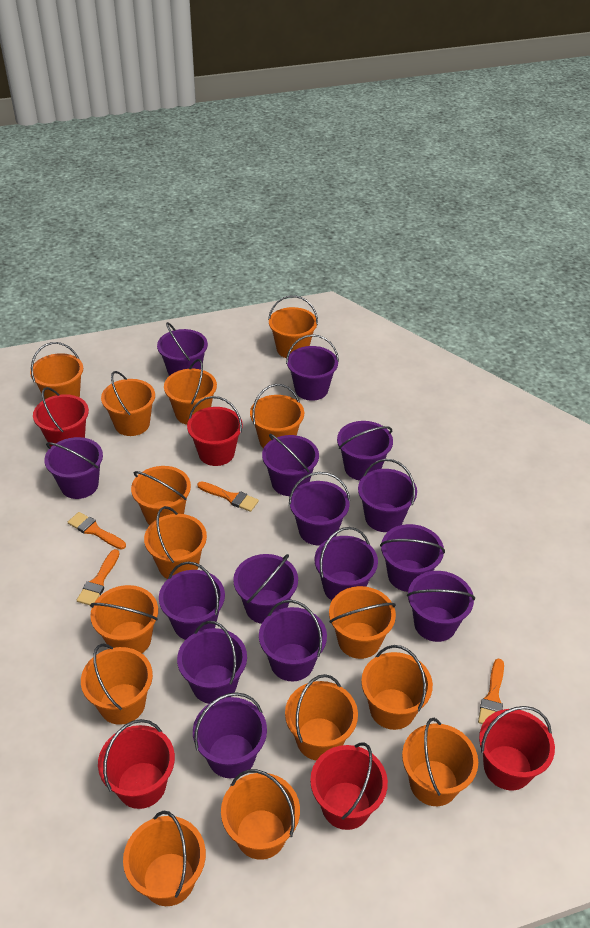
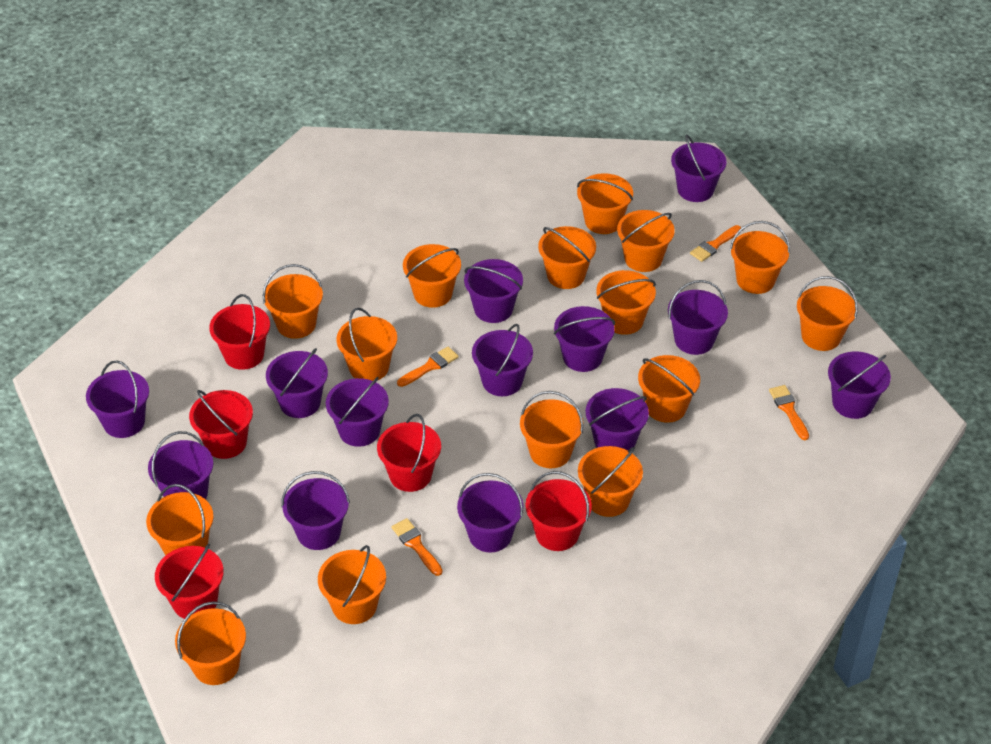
purple bucket: [44,437,103,499] [157,322,208,376] [159,561,225,640] [177,621,247,704] [193,692,267,778] [233,554,298,624] [259,600,327,681] [262,434,319,496] [286,334,339,401] [289,472,350,545] [314,527,378,601] [337,421,393,481] [358,459,417,532] [380,524,445,592] [407,571,475,642] = 15 -> [86,360,149,438] [148,431,213,499] [266,348,328,418] [281,471,350,550] [326,377,389,447] [457,473,523,553] [464,259,523,323] [472,324,533,396] [554,306,615,372] [586,388,649,450] [668,280,728,355] [671,135,727,202] [828,351,891,419] = 13

